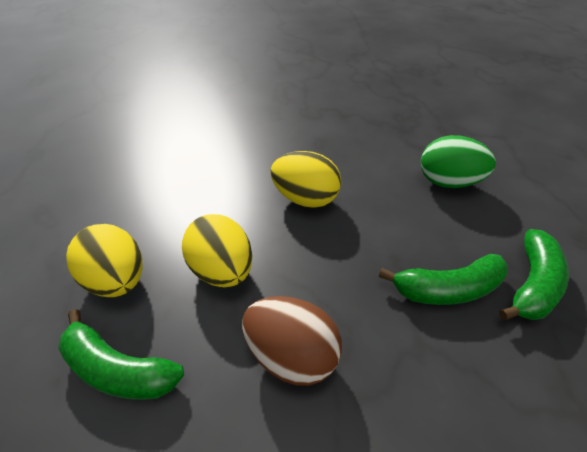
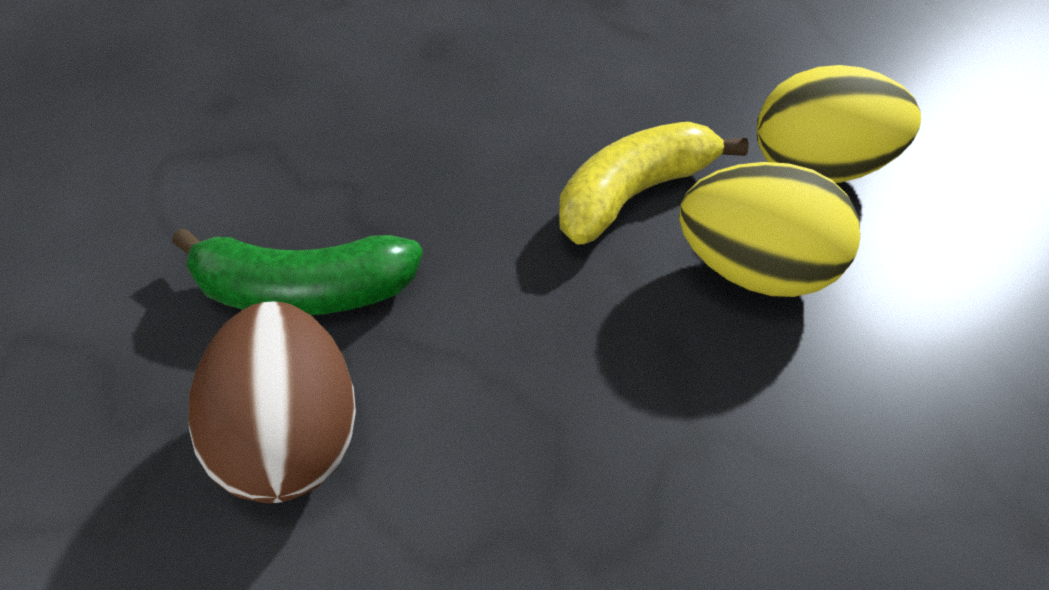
green banana: [58,309,184,400] [379,254,508,305] [499,229,569,320] = 3 -> [172,228,423,315] = 1
green egg: [421,135,496,188] = 1 -> none = 0
yellow banana: none = 0 -> [559,122,749,244] = 1
yellow egg: [66,224,143,297] [182,214,252,288] [270,151,341,208] = 3 -> [679,162,860,297] [757,65,921,183] = 2

